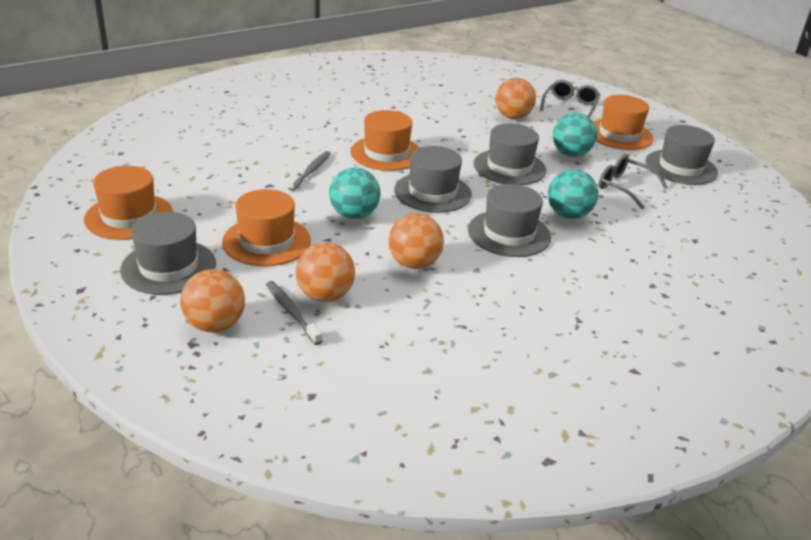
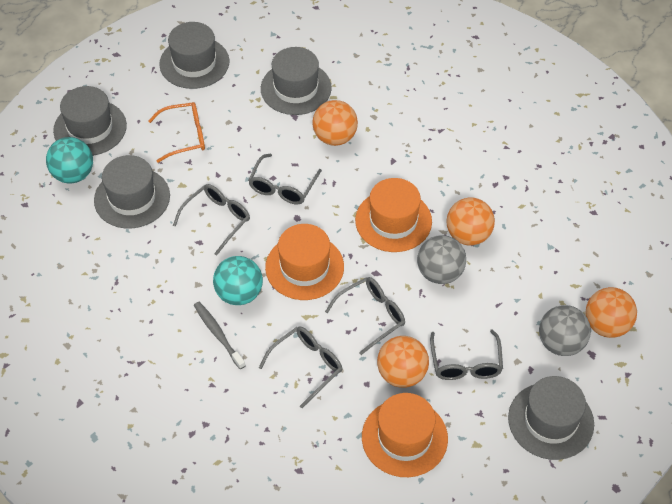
grey ball: none = 0 -> [417,235,466,284] [539,305,591,356] = 2
grey glasses: [540,80,600,118] [599,155,668,209] = 2 -> [173,184,250,256] [248,153,322,204] [259,326,342,408] [325,277,405,355] [430,329,503,380] = 5
grey toothbrush: [266,281,322,345] [288,151,331,191] = 2 -> [194,302,246,369] = 1
orange glasses: none = 0 -> [148,102,205,163] = 1
orange hat: [84,166,173,240] [222,189,311,266] [351,110,420,171] [593,95,654,150] = 4 -> [265,224,344,300] [355,178,432,252] [362,393,448,477] = 3
turquoise ball: [329,168,380,219] [548,169,598,219] [553,113,597,157] = 3 -> [46,137,93,184] [213,256,263,305] = 2

